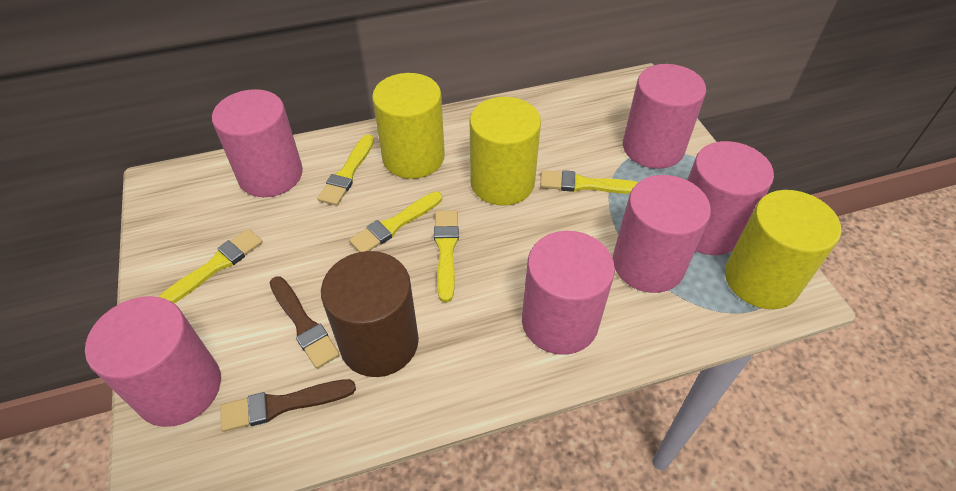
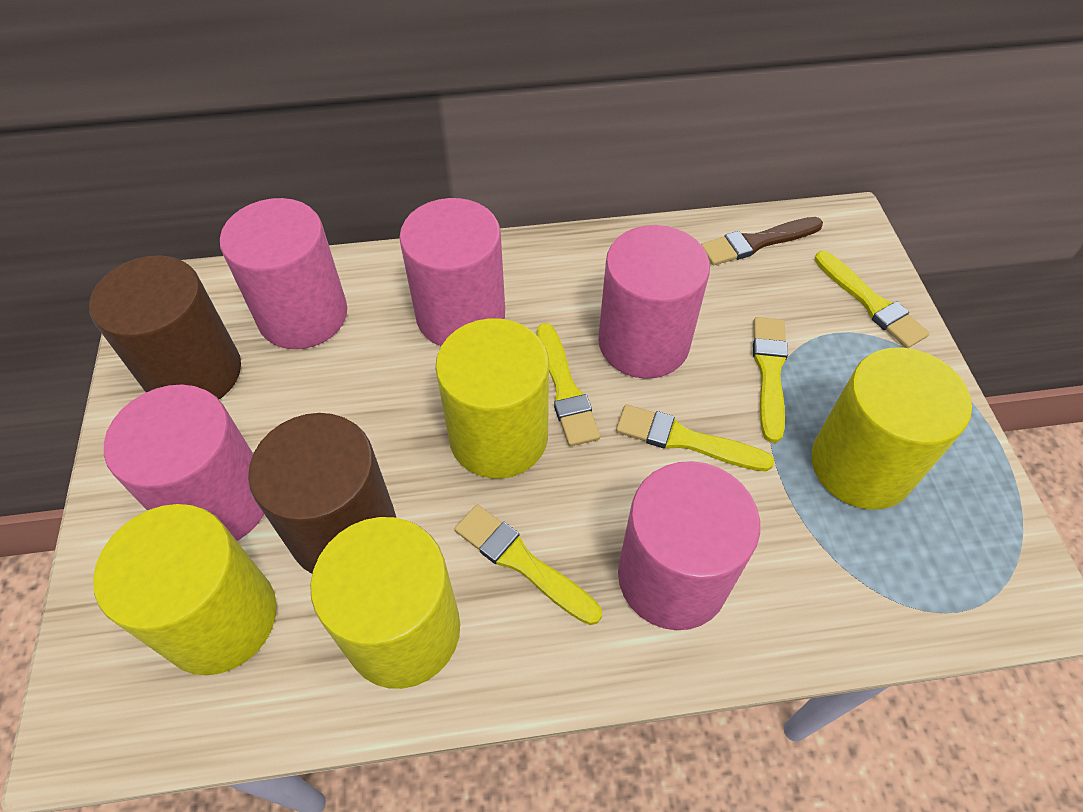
brown brush: [220,379,356,432] [270,276,340,369] = 2 -> [701,217,823,265] = 1
brown cylinder: [321,251,419,377] = 1 -> [89,255,241,399] [248,413,396,574] = 2
pink cylinder: [85,296,221,427] [212,89,303,197] [522,231,615,355] [613,175,711,293] [623,64,706,169] [688,141,774,255] = 6 -> [104,385,264,541] [220,198,347,349] [399,198,505,346] [598,225,710,379] [618,461,760,630] = 5
yellow cylinder: [372,73,445,179] [470,97,541,206] [725,190,841,309] = 3 -> [93,504,277,675] [310,517,460,689] [435,318,549,479] [811,347,972,510] = 4

